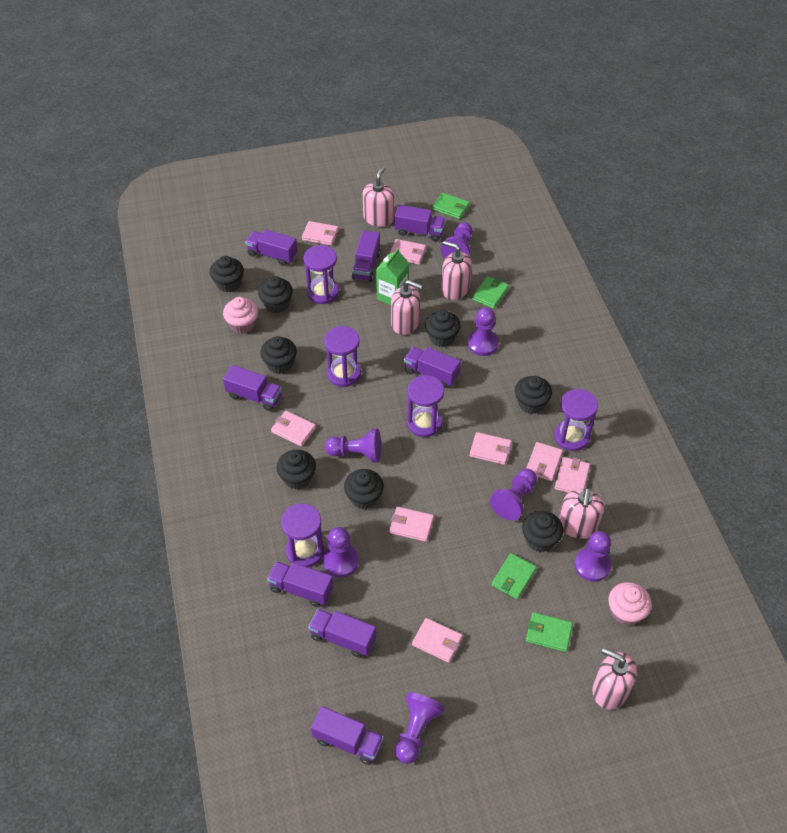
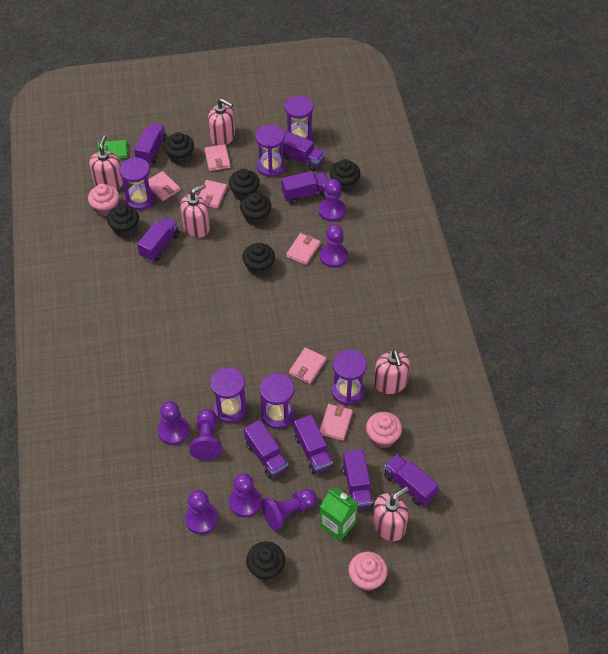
black cupcake: [210,256,244,292] [258,276,293,313] [260,336,297,374] [277,450,316,489] [344,469,384,509] [425,310,461,347] [515,376,552,414] [522,511,563,552] = 8 -> [107,205,139,238] [164,132,194,165] [229,169,260,201] [240,193,271,226] [243,243,275,276] [246,542,285,581] [330,159,360,192] = 7
green wallet: [432,193,470,219] [472,276,509,309] [491,553,537,599] [526,612,573,652] = 4 -> [97,140,128,159] = 1
pink cupcake: [223,297,258,334] [608,582,652,626] = 2 -> [88,184,119,217] [348,552,388,591] [366,412,402,448] = 3
pink wallet: [271,411,316,446] [302,221,338,246] [389,507,434,542] [390,239,426,265] [412,618,463,663] [470,432,512,465] [526,442,563,481] [555,457,590,493] = 8 -> [148,171,180,201] [199,180,227,209] [204,144,231,171] [286,233,320,265] [289,347,326,384] [320,404,353,441] = 6
purple hourglass: [281,504,324,567] [303,245,339,304] [324,326,361,387] [407,375,444,437] [554,389,598,451] = 5 -> [120,157,155,210] [210,367,247,423] [255,125,285,177] [260,373,295,429] [285,95,313,141] [332,350,367,405] = 6

